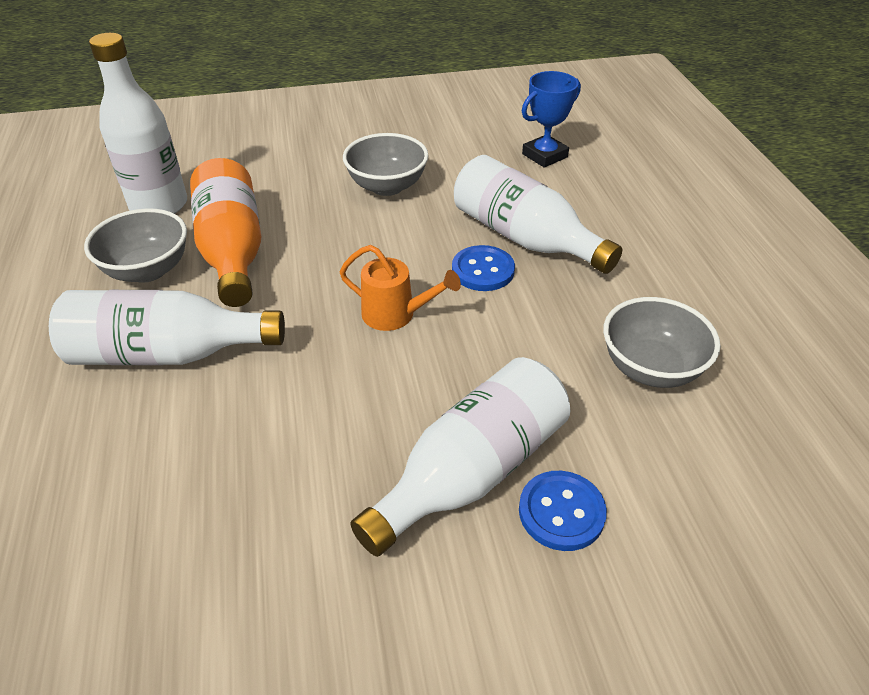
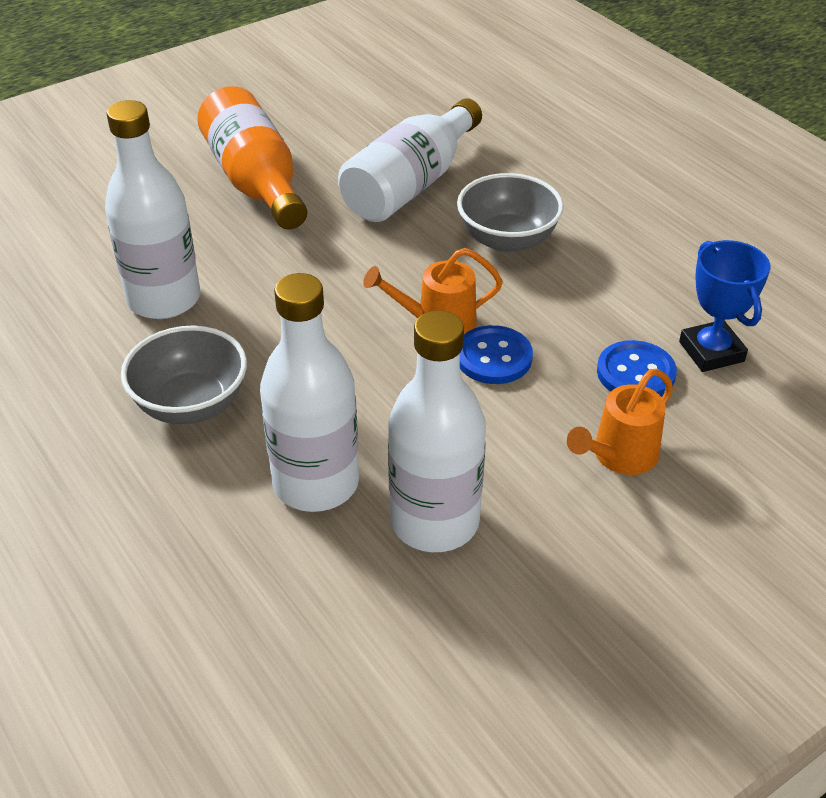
grey bowl: [84,208,187,283] [343,133,429,196] [603,297,720,388] = 3 -> [121,325,247,424] [457,173,564,253] = 2
orange watering can: [340,245,461,331] = 1 -> [363,248,503,334] [567,369,673,475] = 2

